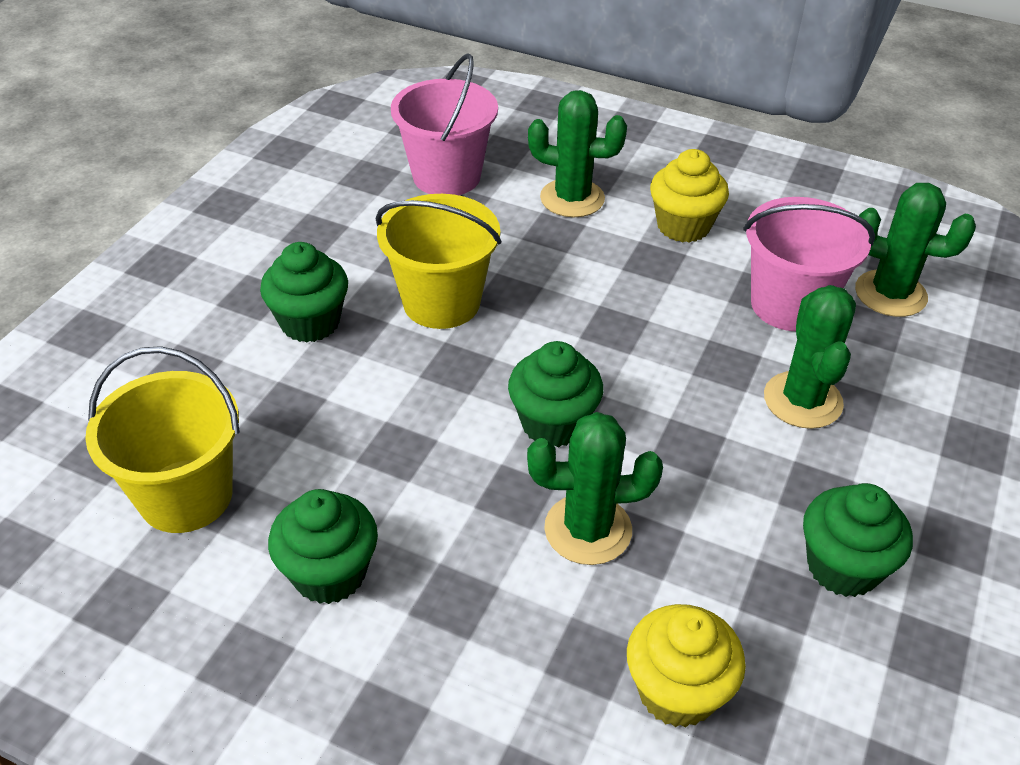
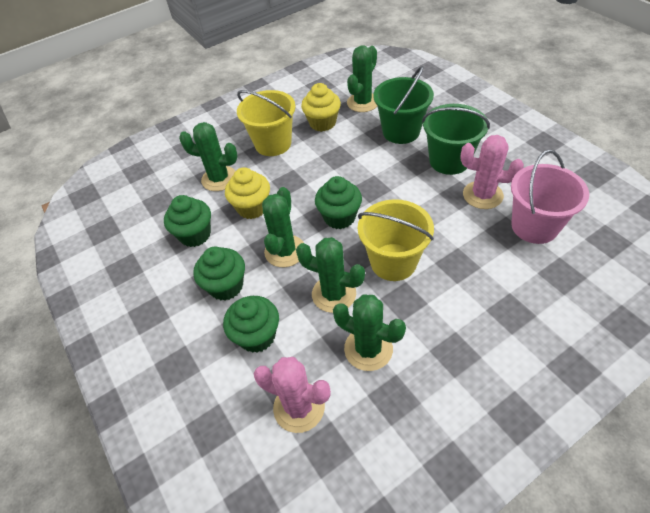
green bucket: none = 0 -> [373,66,434,144] [422,104,490,175] = 2
green cactus: [527,412,663,565] [528,90,627,217] [764,285,856,429] [855,183,976,317] = 4 -> [179,122,238,191] [262,187,304,267] [296,237,365,313] [333,295,406,371] [347,45,377,112] = 5
pink bucket: [391,53,498,195] [743,197,875,331] = 2 -> [511,149,589,244] = 1
pink cactus: none = 0 -> [254,357,331,433] [460,135,524,209] = 2

